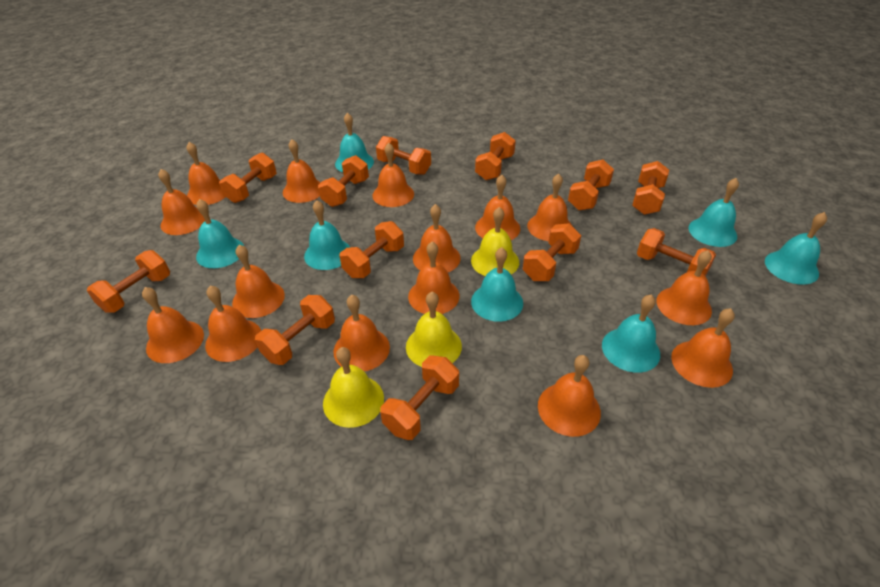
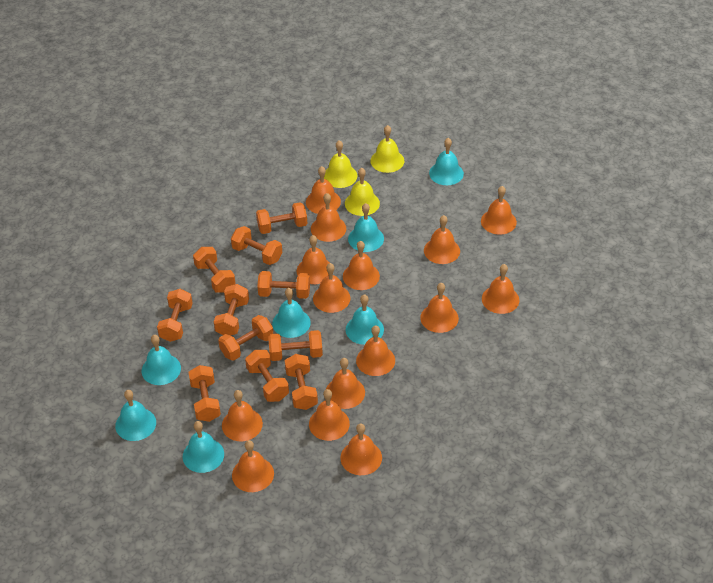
orange dumbbell: [87,250,170,313] [219,153,277,203] [255,295,335,365] [318,155,369,207] [340,221,404,278] [376,136,431,175] [380,356,459,440] [475,132,516,180] [523,223,581,281] [568,159,614,211] [632,161,669,215] [637,228,716,276] = 12 -> [157,289,193,342] [188,365,221,422] [193,247,235,293] [214,284,249,336] [218,315,274,361] [231,226,282,265] [245,350,289,402] [256,202,307,234] [257,271,310,299] [268,330,323,361] [285,354,318,410] = 11

